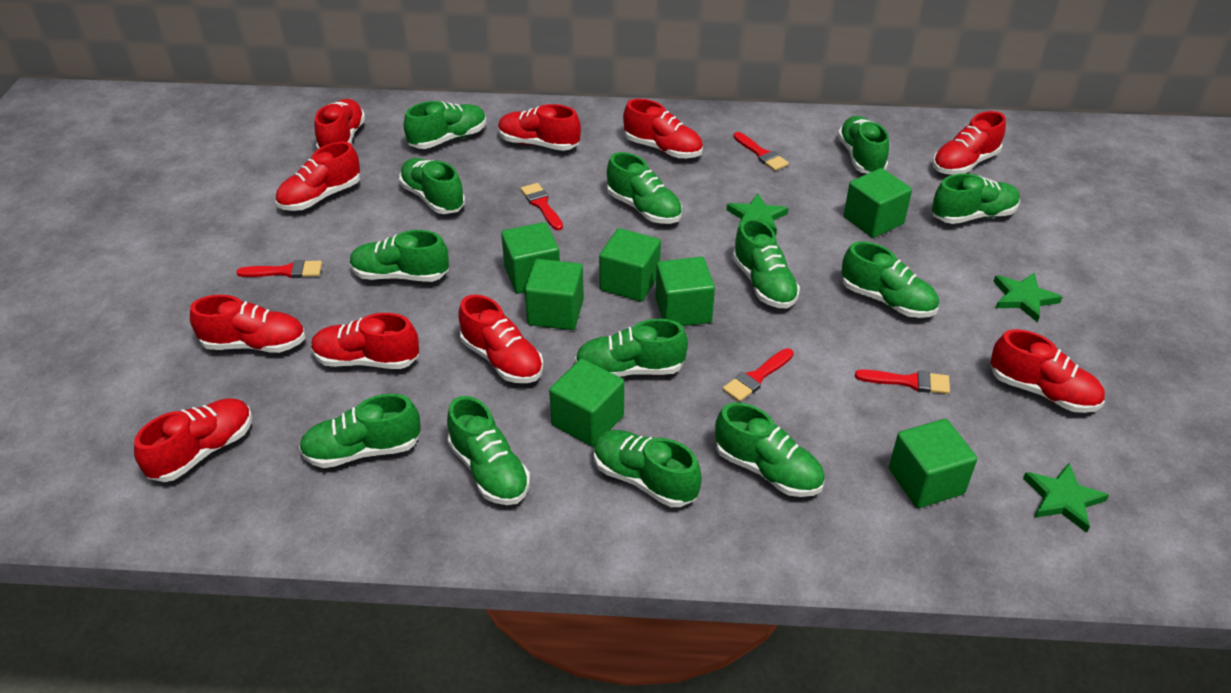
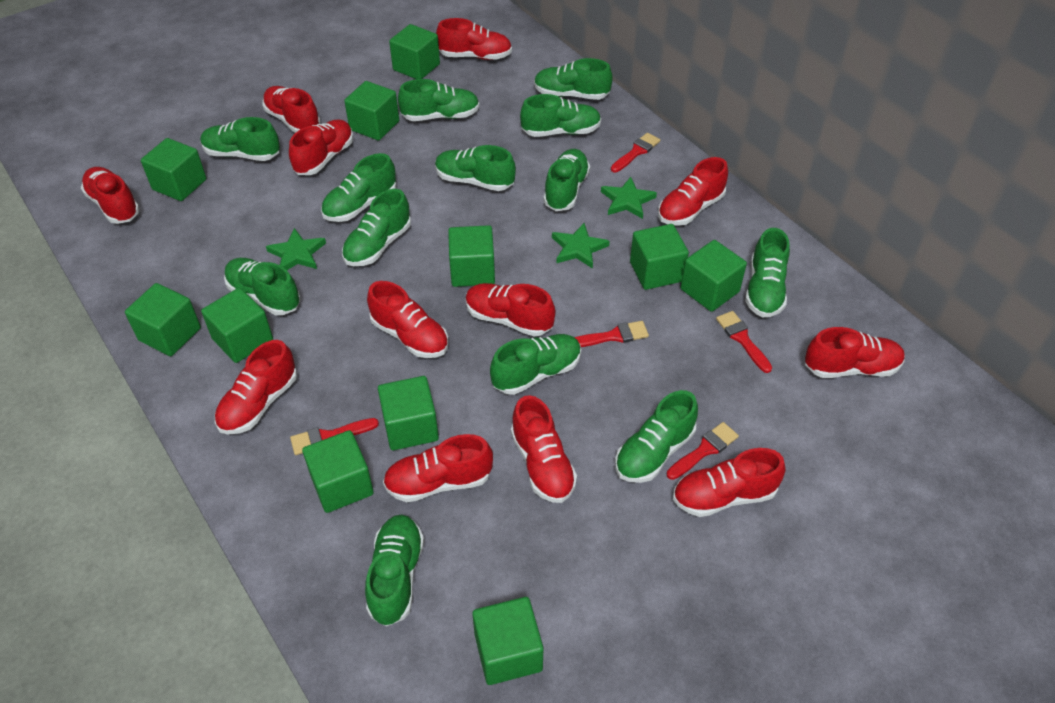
green cube: [501,222,560,294] [525,259,584,330] [549,359,624,447] [599,228,661,302] [655,257,715,326] [844,168,912,238] [889,419,977,508] = 7 -> [125,283,201,356] [141,138,206,201] [201,288,273,363] [302,430,374,513] [344,81,399,140] [378,376,439,450] [389,24,440,79] [448,225,495,287] [472,597,544,685] [630,224,689,290] [680,240,747,312] = 11
red shoe: [134,398,252,482] [190,295,305,353] [275,142,360,211] [311,313,419,369] [314,99,365,150] [458,295,543,383] [498,104,581,151] [623,99,703,158] [933,111,1006,175] [991,329,1105,413] = 10 -> [81,167,140,224] [215,340,297,434] [262,86,320,133] [289,119,353,175] [367,281,448,358] [383,434,493,502] [436,18,512,60] [465,283,555,337] [511,395,577,503] [658,157,728,226] [673,448,786,517] [805,327,905,378] = 12

